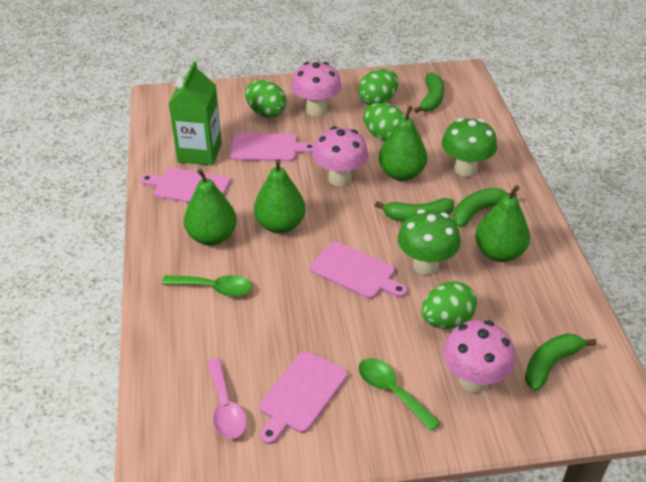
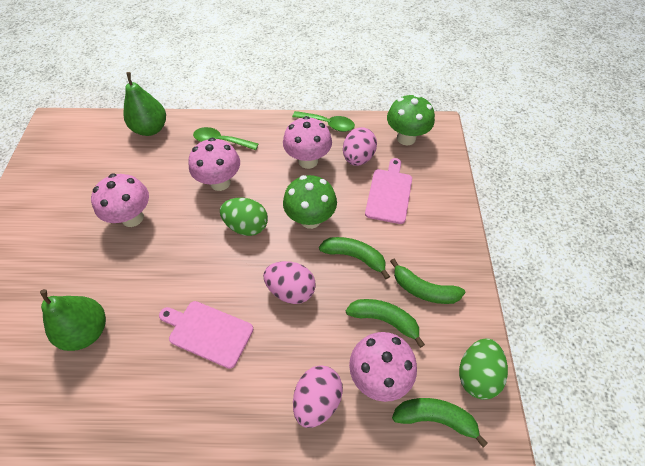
green carton: [168,61,222,165] = 1 -> none = 0
green egg: [245,80,286,118] [358,69,399,105] [363,103,405,141] [421,281,477,329] = 4 -> [220,198,268,236] [459,338,508,400] = 2
green pear: [184,169,237,246] [254,159,305,233] [379,106,427,181] [475,185,530,262] = 4 -> [40,289,106,351] [123,72,166,136] = 2
pink cutting board: [140,168,230,203] [230,133,314,162] [259,351,348,444] [310,241,407,299] = 4 -> [159,301,254,369] [365,158,412,224] = 2
pink egg: none = 0 -> [263,261,316,304] [293,365,343,428] [343,127,377,166] = 3
pink mushroom: [291,62,342,116] [312,126,368,187] [443,320,515,393] = 3 -> [91,174,149,227] [188,138,240,191] [283,116,332,169] [349,332,417,402] = 4
pink spoon: [207,358,247,439] = 1 -> none = 0

